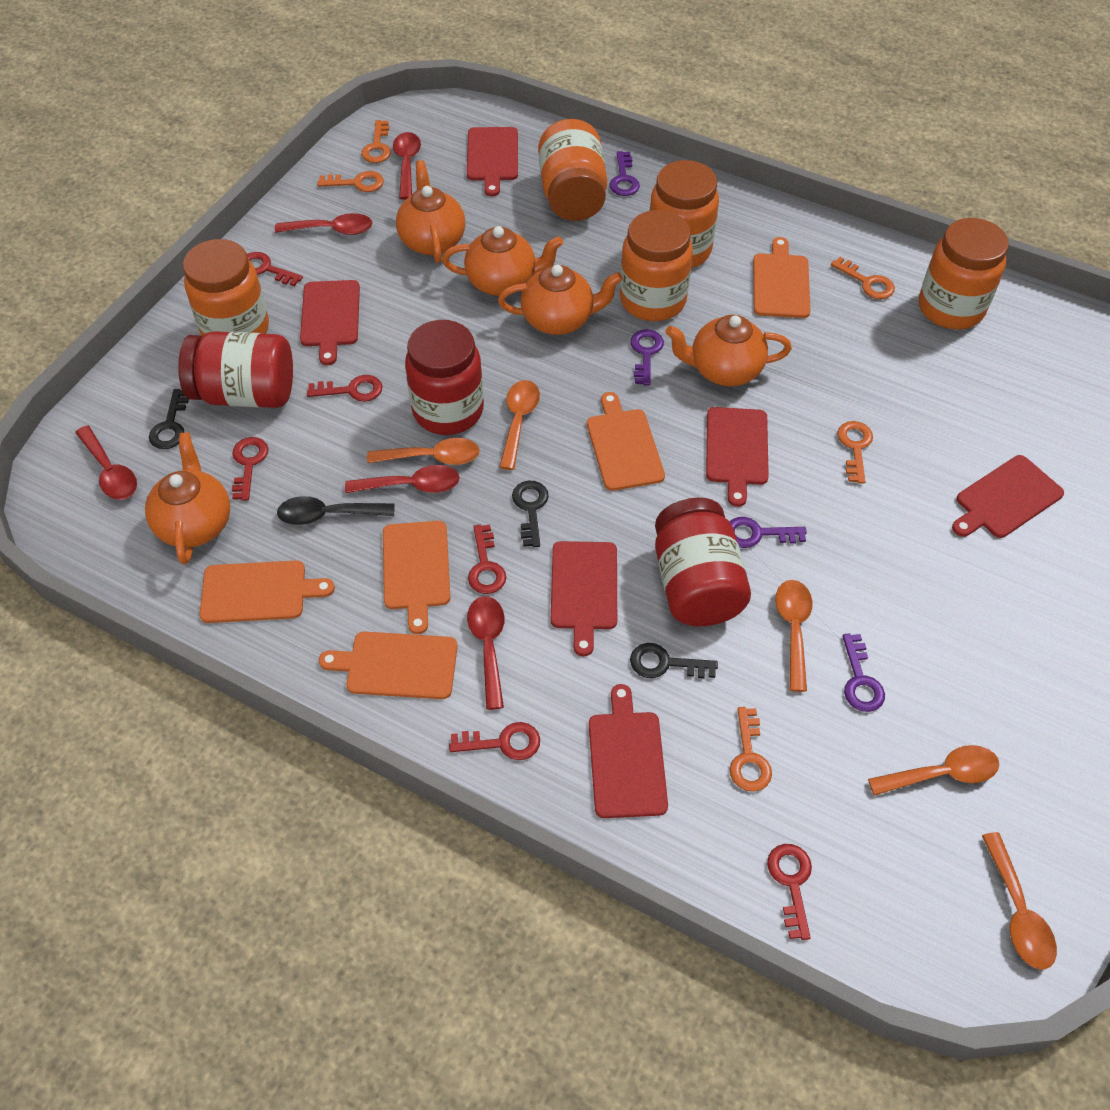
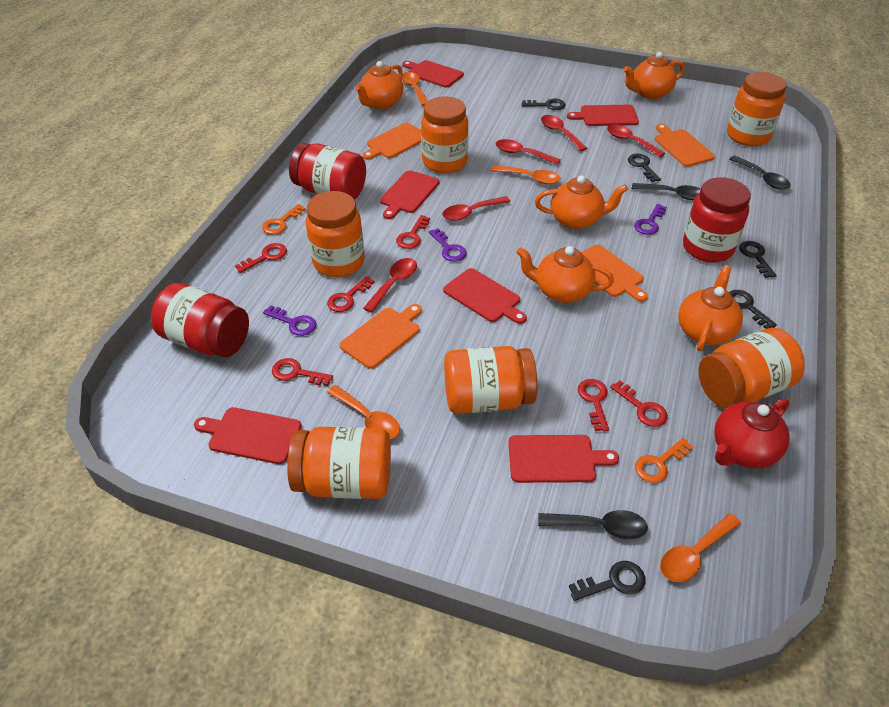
black key: [149,389,189,449] [512,481,549,547] [630,643,718,678] = 3 -> [522,99,565,110] [569,561,645,601] [628,154,661,182] [729,290,777,329] [739,241,777,278] = 5
black spoon: [277,496,394,525] = 1 -> [538,510,648,539] [632,183,701,200] [729,156,791,190] = 3
orange cutting board: [199,560,335,623] [319,632,458,699] [383,521,450,634] [587,392,665,491] [753,237,811,318] = 5 -> [339,304,422,369] [362,122,421,160] [581,245,648,302] [655,124,715,167] = 4
orange jar: [183,239,269,336] [538,119,607,221] [620,210,693,321] [649,160,719,268] [919,218,1009,329] = 5 -> [287,427,391,499] [306,191,365,277] [421,96,468,173] [444,346,537,414] [698,328,805,408] [727,72,787,146] = 6
orange key: [317,171,384,192] [361,120,391,163] [730,707,772,792] [831,257,895,299] [837,421,873,484] = 5 -> [262,204,305,235] [635,438,693,483] = 2
orange spoon: [367,438,480,465] [499,380,540,470] [775,580,813,692] [868,745,999,796] [982,832,1057,970] = 5 -> [327,385,400,439] [401,72,428,106] [491,165,561,184] [660,513,741,582] = 4
purple key: [610,151,640,196] [630,329,664,386] [729,517,807,548] [842,633,885,712] = 4 -> [263,305,316,336] [429,228,467,262] [634,204,667,235] = 3
red teapot: none = 0 -> [714,399,790,469] = 1

